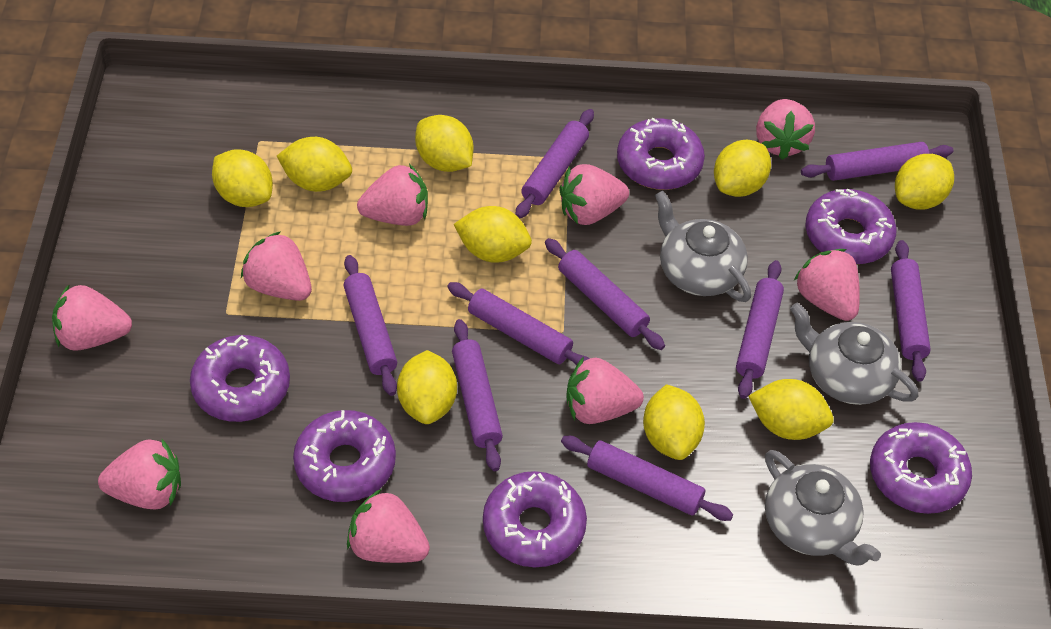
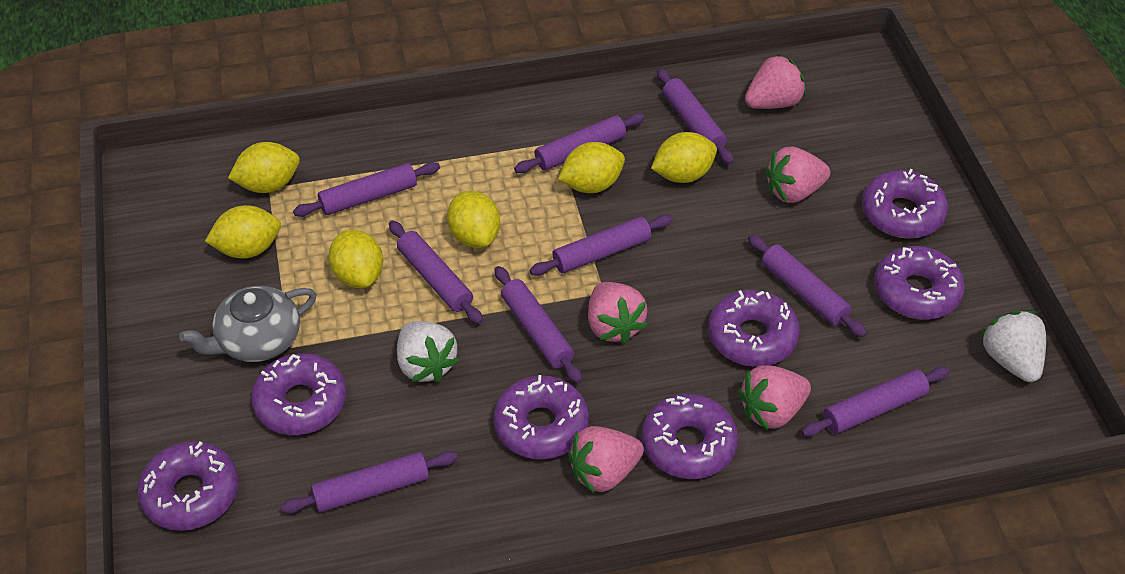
grey teapot: [655,191,751,302] [765,450,881,566] [790,303,918,405] = 3 -> [179,286,317,362] = 1
pink strawberry: [52,285,132,351] [98,439,181,510] [241,231,312,301] [347,489,430,563] [357,164,428,226] [559,164,629,225] [566,357,644,424] [756,99,815,160] [794,249,860,321] = 9 -> [568,426,644,493] [588,282,647,344] [738,365,811,430] [745,54,806,109] [765,147,830,203] = 5
purple donut: [190,335,290,422] [293,410,396,502] [483,471,587,567] [617,118,705,190] [805,189,896,264] [870,422,972,514] = 6 -> [137,441,238,531] [251,353,347,435] [493,375,589,460] [641,394,738,479] [708,290,800,367] [862,169,948,239] [874,246,965,320] = 7
white strawberry: none = 0 -> [397,321,459,383] [980,311,1046,382] = 2
yellow lemon: [212,149,273,207] [277,137,352,192] [397,350,457,424] [415,115,473,172] [454,206,532,263] [643,384,705,460] [714,140,771,197] [749,379,834,440] [895,154,954,210] = 9 -> [205,205,281,258] [228,142,300,193] [328,229,383,288] [447,191,500,248] [558,142,625,193] [651,132,717,183] = 6

